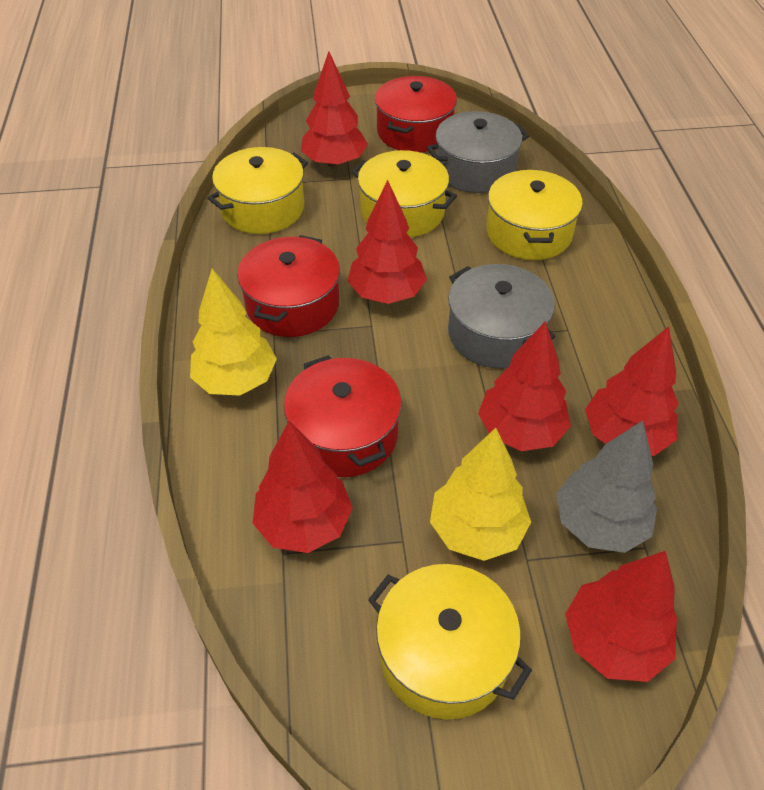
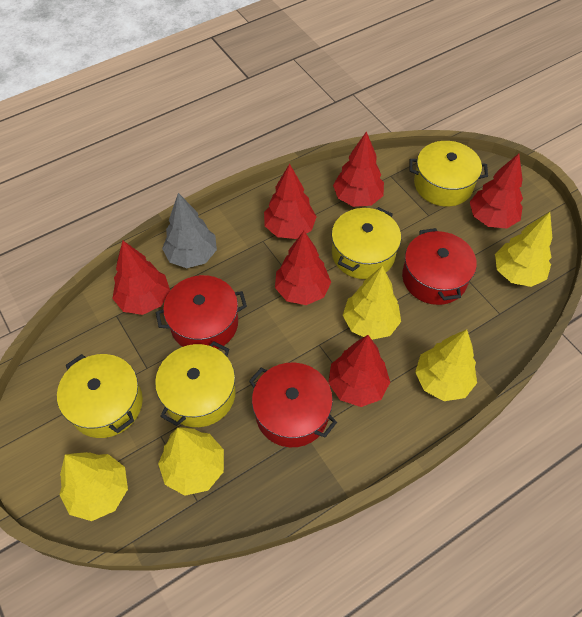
grey pot: [427,111,529,193] [448,264,555,368] = 2 -> none = 0
yellow tree: [190,269,277,396] [430,428,531,561] = 2 -> [59,452,128,521] [158,427,224,496] [343,266,401,340] [415,329,477,401] [495,212,552,287] = 5

